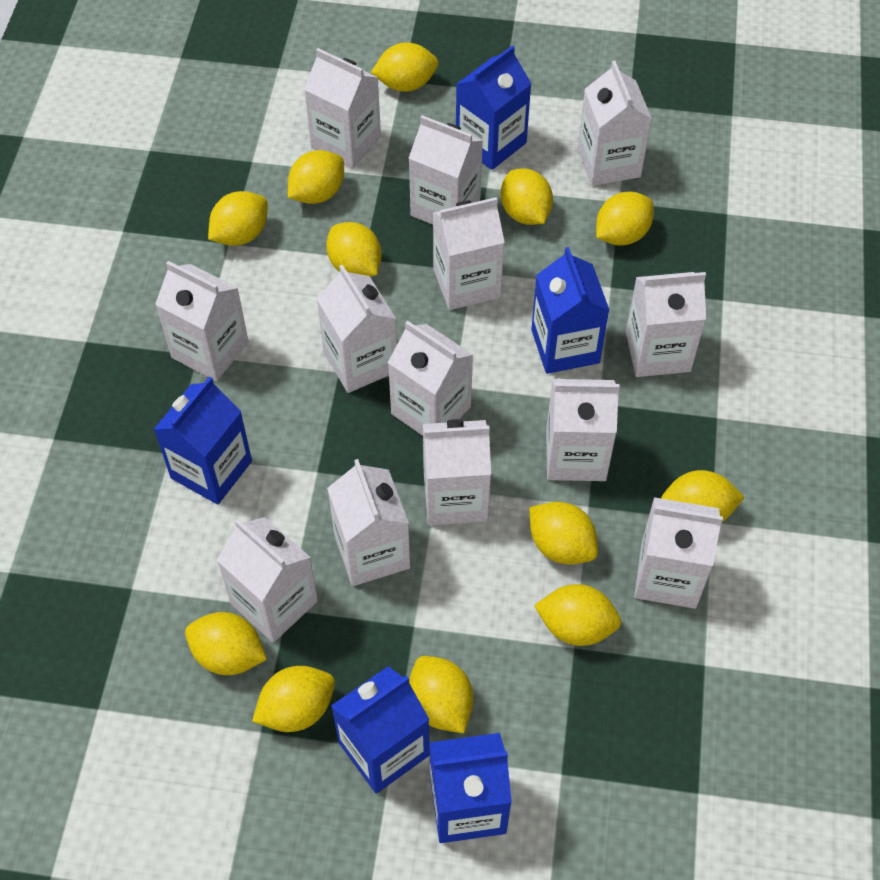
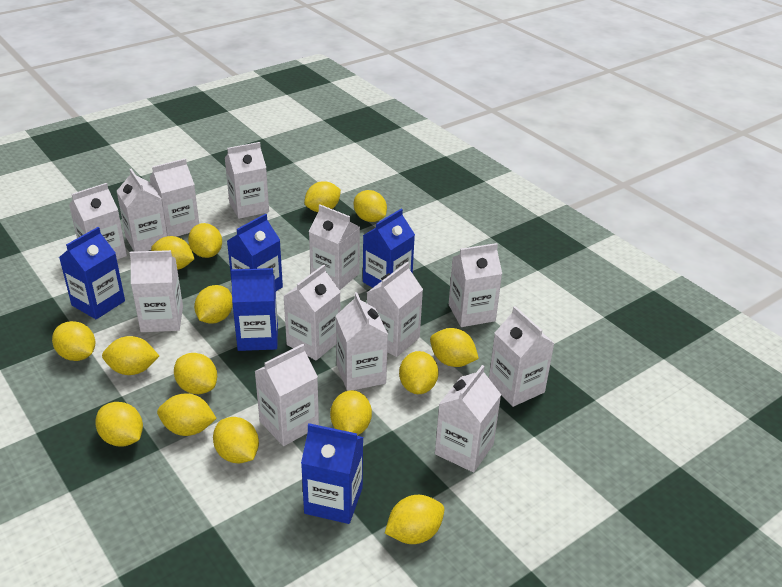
yellow lemon: [185,612,267,675] [208,191,268,246] [252,666,335,732] [288,150,344,204] [326,222,382,277] [371,42,439,92] [409,656,474,733] [501,169,553,225] [529,502,598,564] [534,584,621,646] [596,192,654,246] [661,470,745,522] = 12 -> [52,321,95,361] [95,402,143,446] [102,336,159,375] [151,236,194,270] [157,393,217,436] [174,353,217,394] [188,223,222,258] [194,285,233,324] [213,417,259,463] [304,181,341,212] [330,390,372,435] [354,190,387,222] [385,495,444,544] [399,351,439,394] [430,328,479,367] = 15

